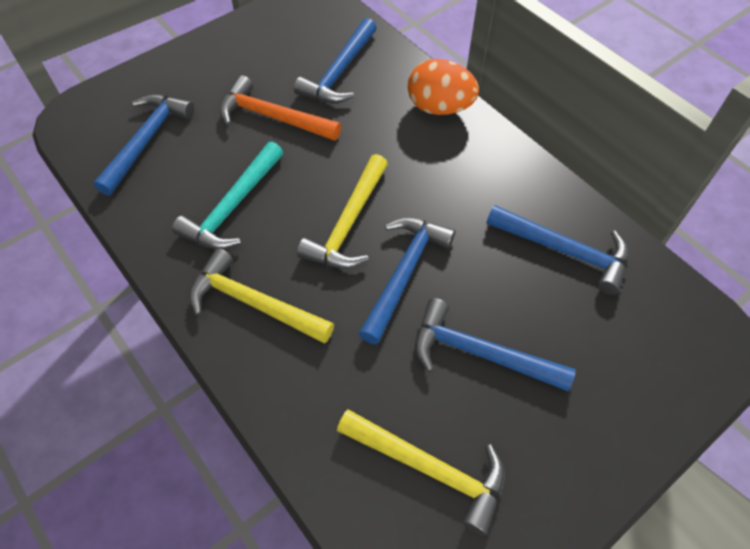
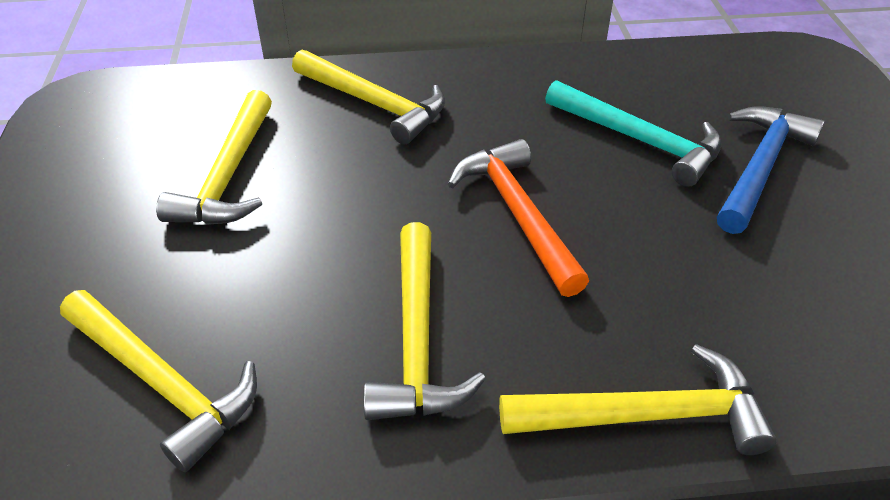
blue hammer: [93,94,194,196] [294,18,377,103] [358,217,455,344] [415,298,576,391] [486,205,629,295] = 5 -> [717,106,825,234] = 1
orange egg: [408,59,479,115] = 1 -> none = 0
yellow hammer: [189,248,334,344] [297,154,388,269] [337,409,505,535] = 3 -> [60,290,257,472] [156,90,272,225] [292,50,445,144] [363,222,486,420] [499,344,777,455] = 5

